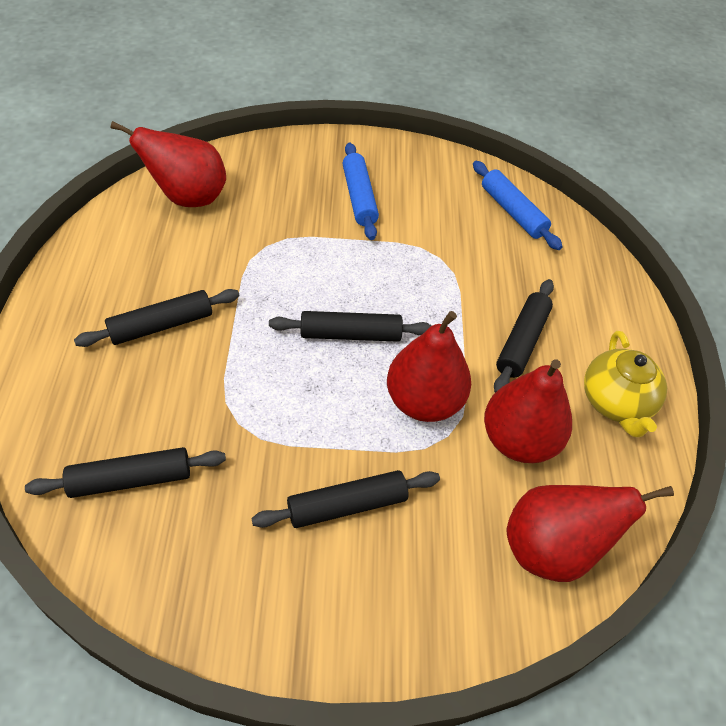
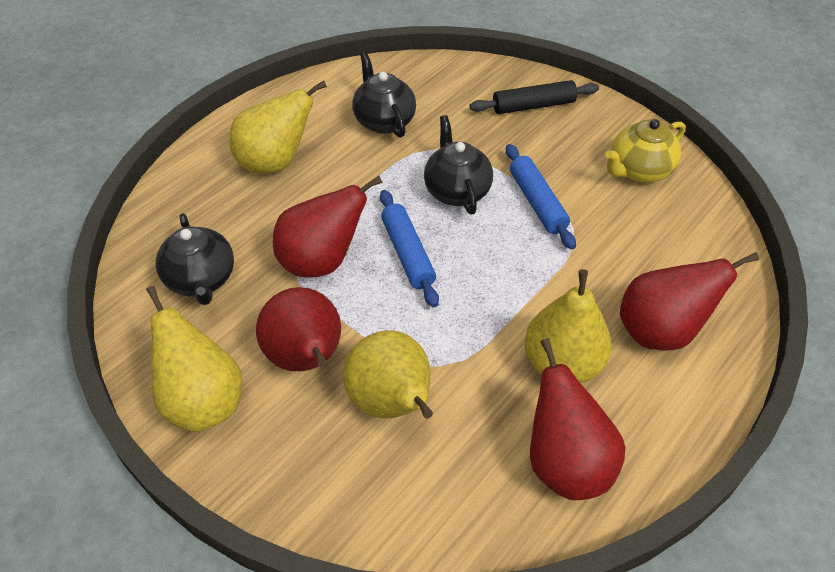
black rolling pin: [25,447,226,498] [74,289,240,347] [251,470,440,528] [269,311,432,342] [494,279,554,393] = 5 -> [470,80,599,114] = 1
black teapot: none = 0 -> [156,213,234,305] [352,52,416,138] [424,115,493,215] = 3
yellow pear: none = 0 -> [146,286,243,432] [229,80,327,174] [344,330,433,419] [525,269,612,383] = 4

